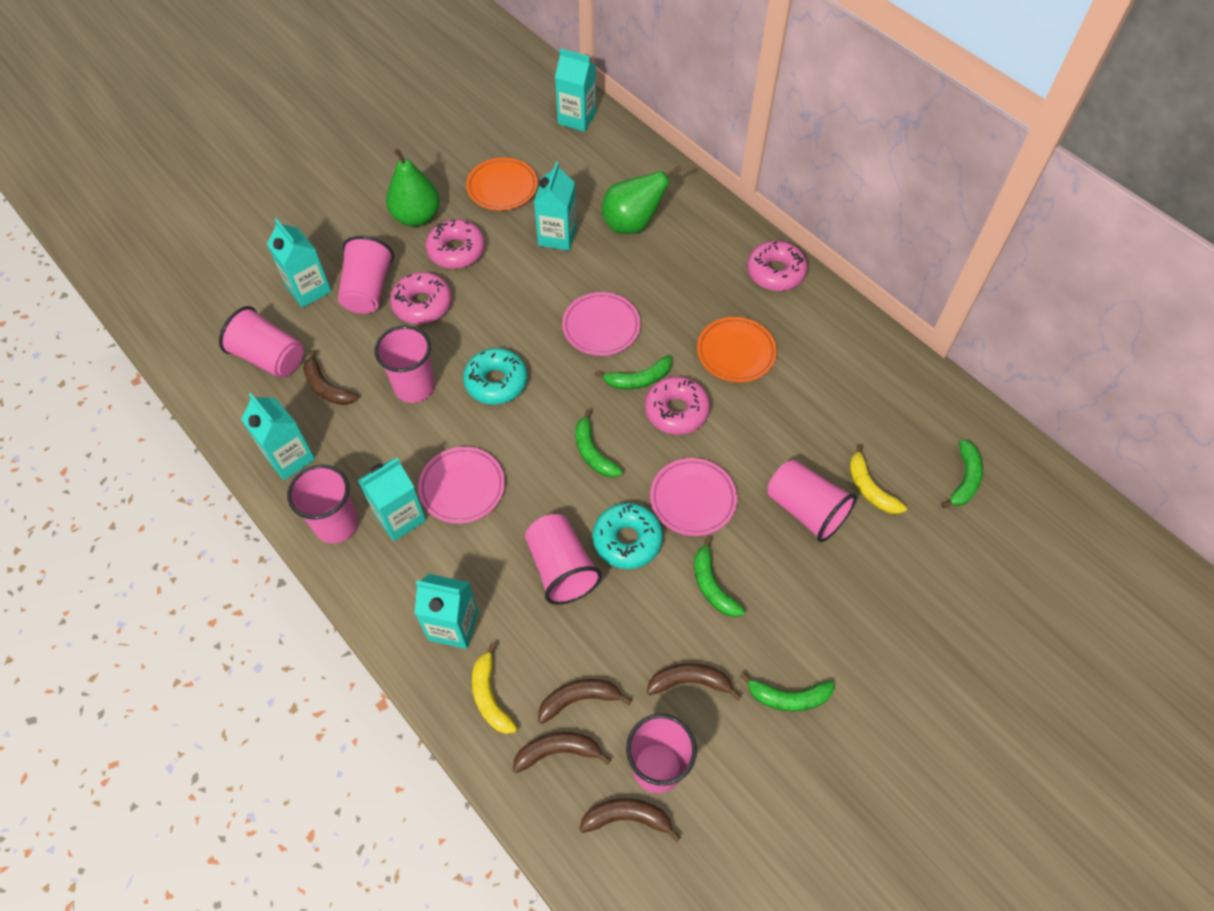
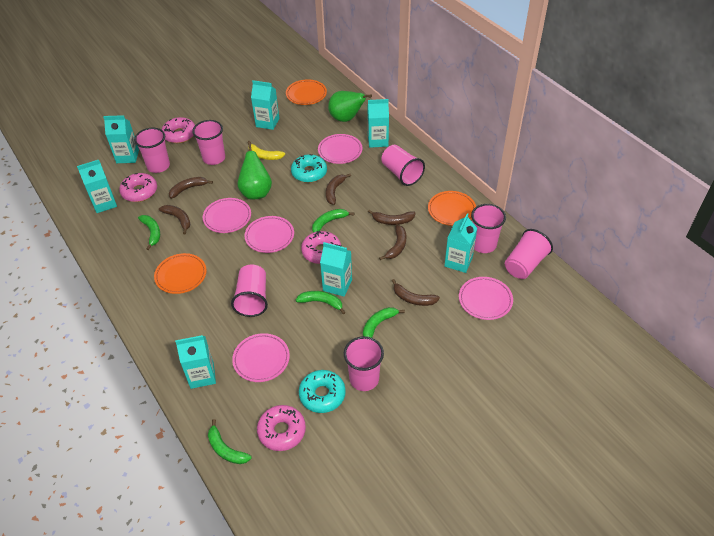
brown banana: [303,350,358,405] [513,732,611,773] [538,679,632,724] [579,798,681,842] [646,663,741,701] = 5 -> [159,205,191,234] [169,177,213,199] [326,174,351,205] [368,209,416,225] [379,225,406,260] [392,279,440,306] = 6
orange plate: [466,157,538,211] [697,317,777,383] = 2 -> [154,253,207,294] [286,79,327,105] [428,191,476,226] = 3
pink plate: [418,447,505,524] [562,292,641,356] [650,458,737,536] = 3 -> [203,198,251,233] [232,333,290,382] [245,216,294,253] [318,134,362,164] [459,277,513,320] = 5
turquoise carton: [241,393,315,480] [267,218,332,308] [358,458,426,541] [414,574,479,649] [534,162,577,251] [555,48,596,132] = 6 -> [77,160,117,213] [103,115,139,163] [175,335,216,389] [251,80,279,130] [320,242,352,296] [368,99,389,148] [444,213,477,273] = 7
yellow banana: [472,643,517,734] [849,444,907,514] = 2 -> [248,141,285,160] = 1

